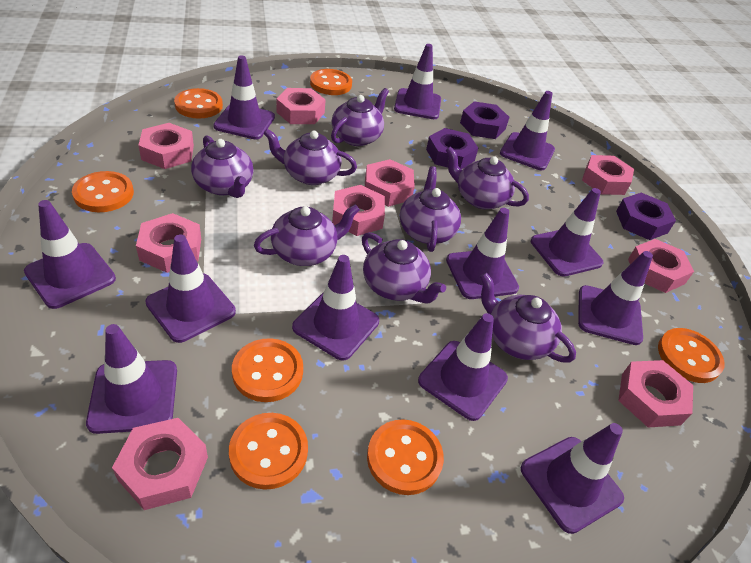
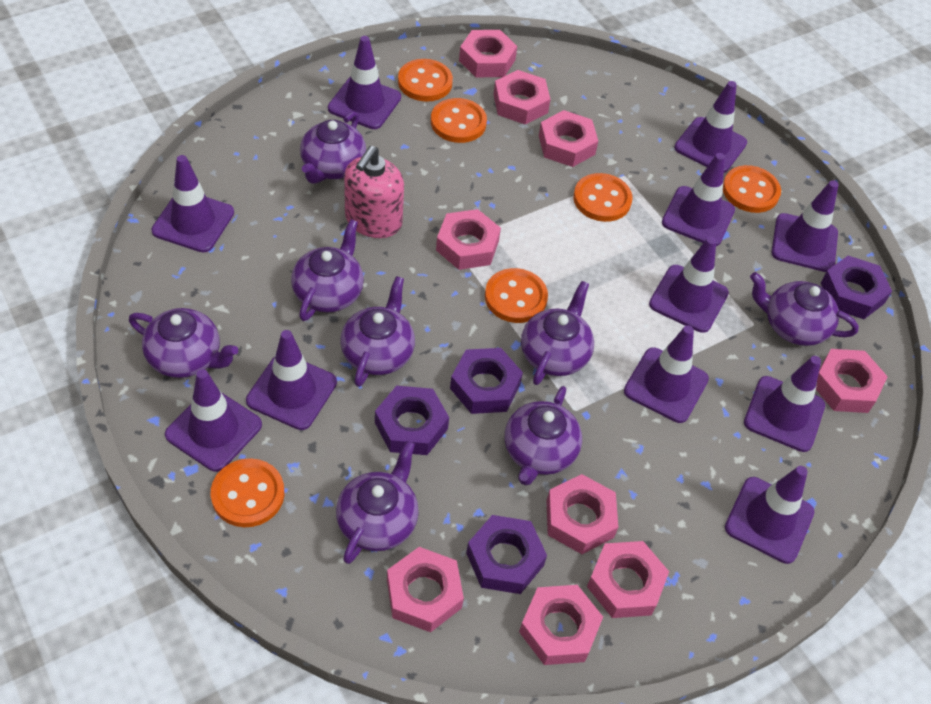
orange button: [72,171,134,212] [174,88,223,119] [229,413,308,490] [232,338,303,402] [310,69,352,95] [367,419,444,495] [658,328,725,383] = 7 -> [211,458,285,527] [398,59,453,102] [431,98,487,143] [485,268,548,323] [573,173,633,222] [723,165,781,213] = 6
pink soap dispenser: none = 0 -> [344,146,404,238] = 1
purple nut: [426,128,478,169] [460,101,509,139] [616,193,676,240] = 3 -> [375,386,449,455] [450,348,523,414] [466,515,547,594] [821,256,892,319] = 4
purple traffic cone: [24,200,116,309] [86,324,177,434] [145,234,236,343] [213,55,275,139] [292,255,379,361] [394,44,441,119] [418,313,508,421] [446,208,519,299] [500,91,555,170] [521,423,624,534] [531,188,603,277] [578,251,653,345] = 12 -> [151,155,234,253] [165,369,262,472] [246,330,337,430] [328,36,401,129] [624,325,709,423] [649,237,729,333] [662,153,735,246] [674,81,747,173] [725,466,814,564] [744,356,825,452] [772,180,839,272] = 11

